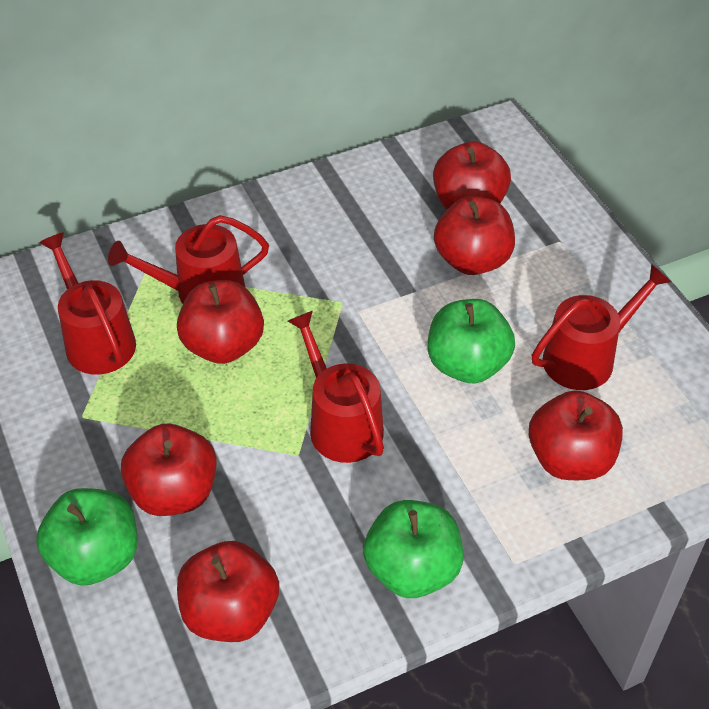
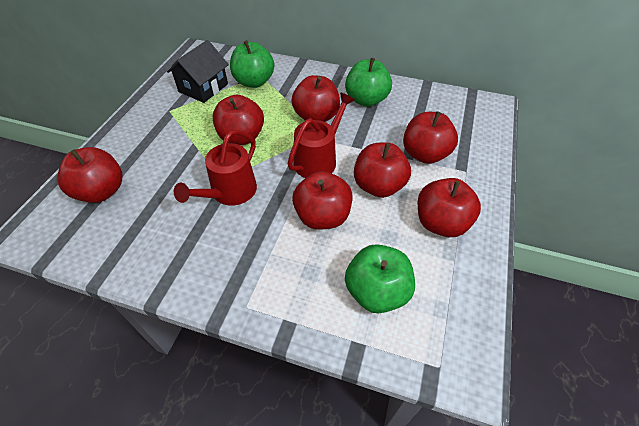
black house: none = 0 -> [167,40,229,103] = 1
red apple: [121,424,217,516] [177,280,264,364] [177,541,279,642] [433,141,511,209] [434,196,515,275] [529,390,623,480] = 6 -> [57,147,123,203] [213,95,264,145] [292,75,340,122] [292,171,352,230] [354,142,411,198] [403,111,458,164] [418,178,481,237] = 7
red watering can: [39,232,136,375] [108,215,269,304] [288,311,384,463] [532,264,671,390] = 4 -> [174,130,257,205] [288,93,355,178] = 2

